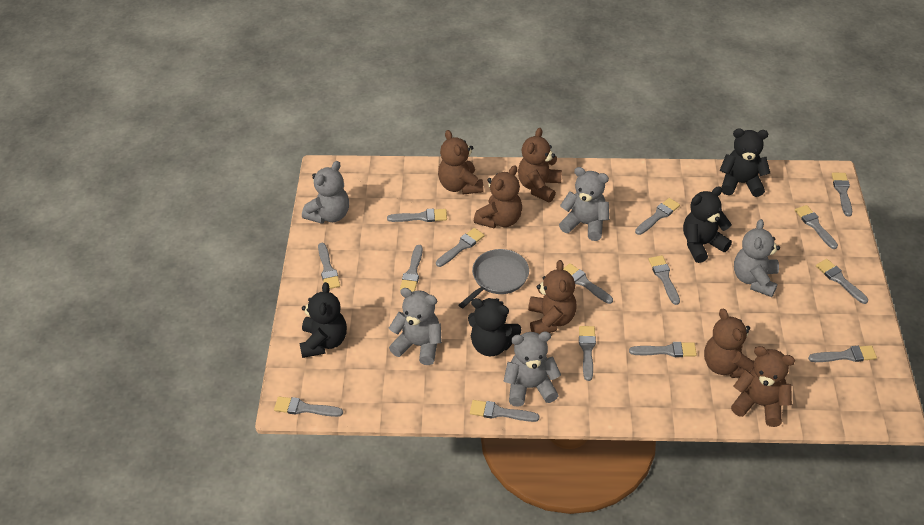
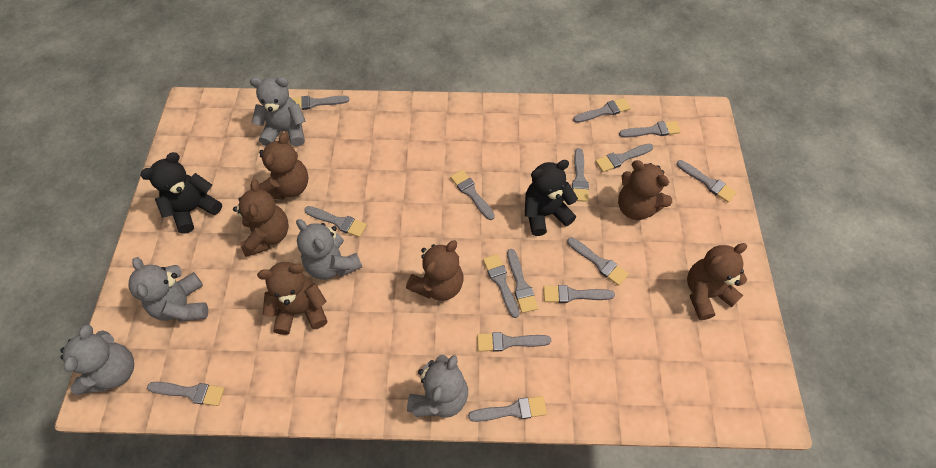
black teddy bear: [299,282,347,358] [468,298,522,356] [683,186,732,263] [719,128,770,197] = 4 -> [140,152,222,234] [525,160,578,236] = 2
grey pan: [459,249,529,308] = 1 -> none = 0

